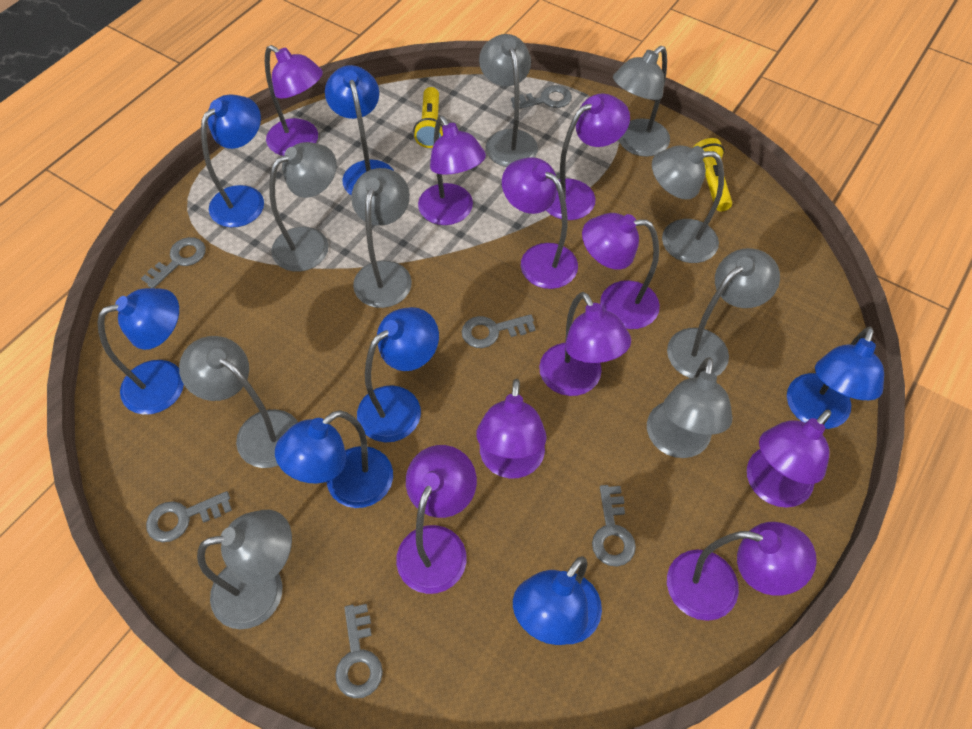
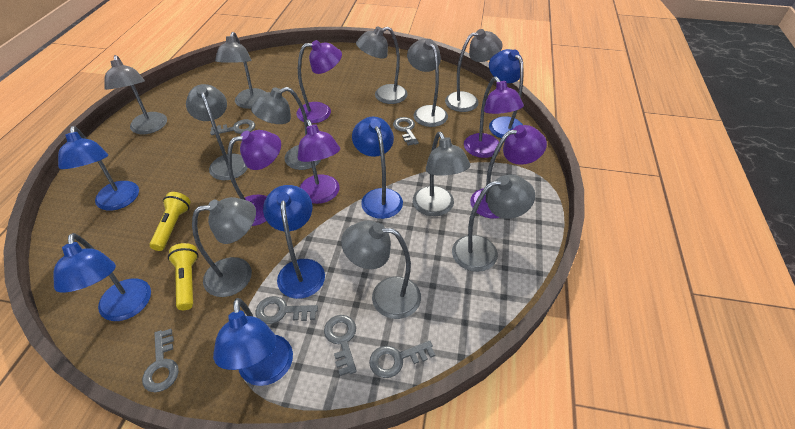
blue lamp: [98,288,184,415] [201,94,264,227] [275,410,393,508] [325,65,394,196] [357,307,439,442] [513,556,602,645] [787,327,884,429] = 7 -> [53,233,151,321] [58,126,139,211] [213,298,293,386] [263,185,325,299] [352,117,403,219] [489,49,523,138] = 6
grey lamp: [179,336,298,468] [197,510,292,629] [269,142,337,272] [351,168,412,308] [479,34,538,167] [613,46,670,157] [647,357,733,458] [652,145,724,263] [667,248,780,378] = 9 -> [104,55,167,134] [186,84,248,180] [192,197,256,297] [215,32,266,109] [251,87,322,170] [341,221,421,319] [356,26,408,104] [407,39,448,127] [413,132,470,216] [445,29,503,112] [452,174,535,272] = 11
purple lamp: [265,45,323,156] [396,445,477,594] [418,116,486,225] [477,379,547,478] [502,157,578,289] [539,292,631,396] [546,93,630,220] [582,213,660,329] [667,522,817,621] [747,410,831,508] = 10 -> [227,130,281,226] [296,40,342,123] [298,119,340,204] [464,77,524,158] [470,125,547,219] = 5

